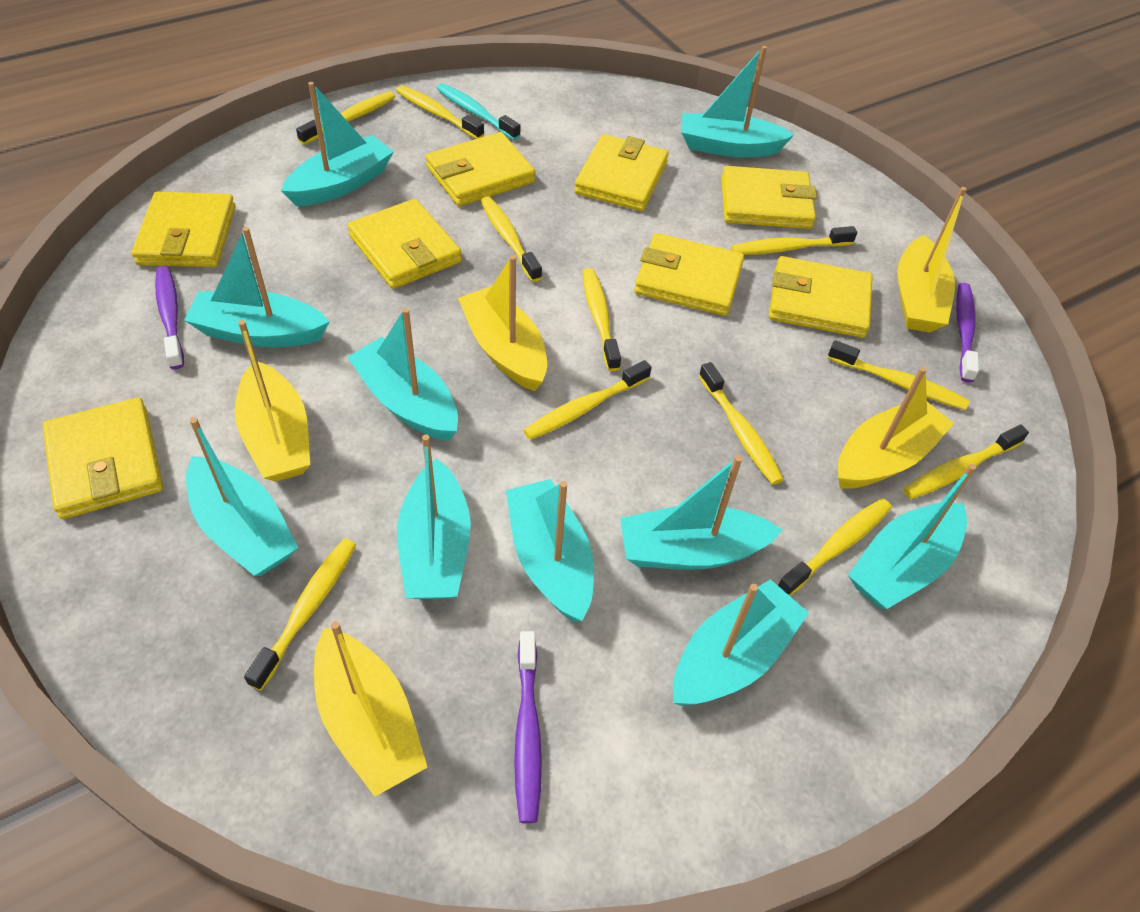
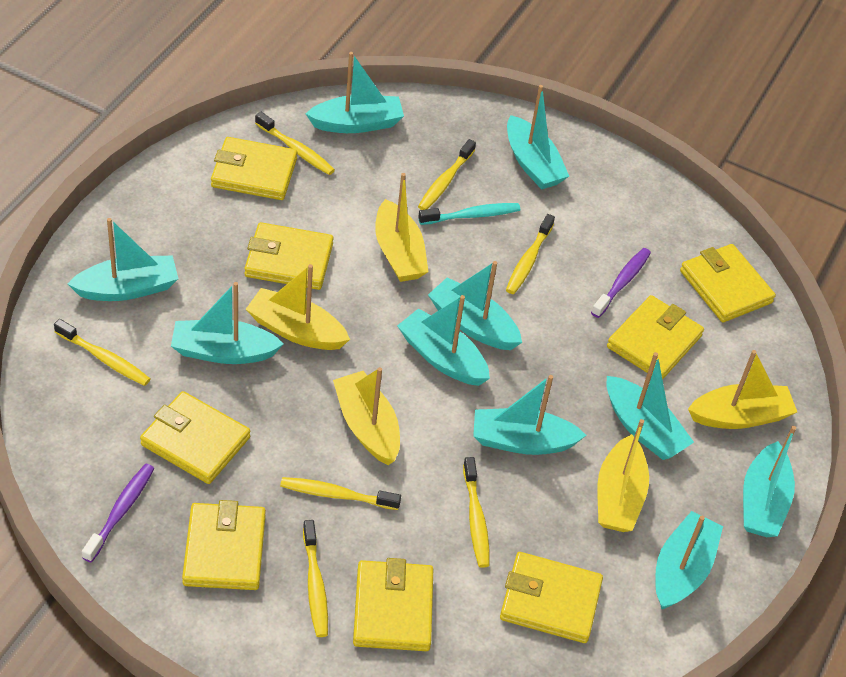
purple toothbrush: [155,266,184,369] [514,631,542,823] [956,283,979,383] = 3 -> [82,464,154,562] [591,248,651,318] = 2
yellow toothbrush: [244,539,356,691] [296,91,395,145] [396,85,484,139] [481,196,542,282] [523,360,651,440] [582,268,621,371] [699,362,784,485] [731,226,857,255] [778,498,892,596] [828,340,969,410] [903,424,1029,499] = 11 -> [54,319,151,386] [255,112,335,175] [280,477,401,510] [303,520,328,637] [418,139,476,210] [463,457,490,568] [506,214,555,294] = 7

